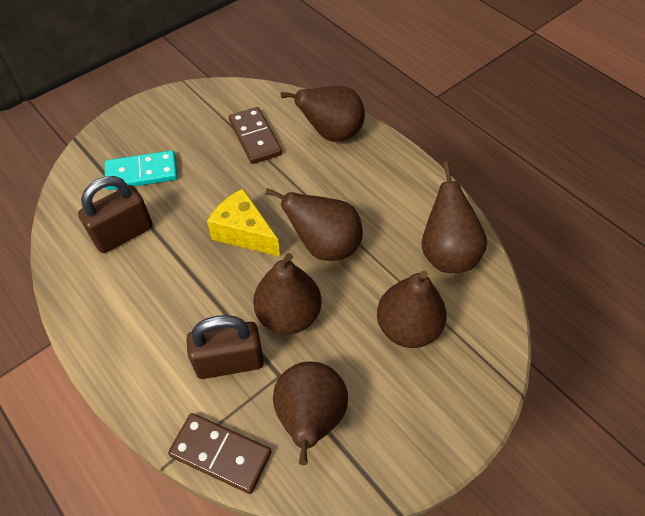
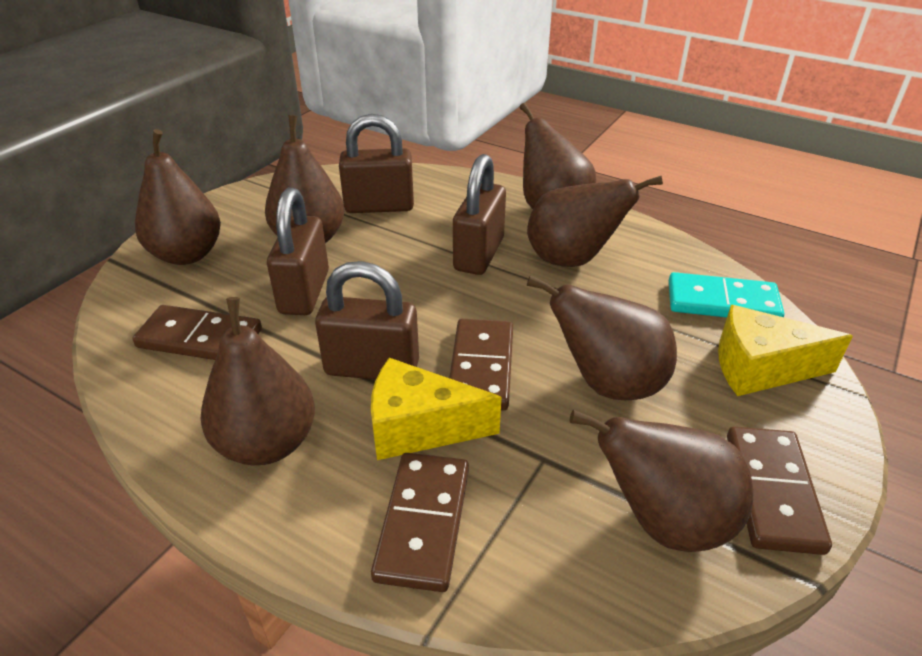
brown domino: [168,413,271,494] [229,107,282,164] = 2 -> [133,305,262,360] [371,453,469,592] [449,319,513,411] [727,427,832,555] = 4
brown padlock: [78,176,153,253] [186,315,264,379] = 2 -> [267,188,329,315] [315,261,419,380] [339,114,414,213] [453,154,506,275] = 4
brown pear: [253,253,322,335] [265,188,363,261] [273,361,348,465] [281,86,365,142] [377,271,447,348] [422,162,487,273] = 6 -> [135,129,221,265] [201,297,315,465] [265,115,345,243] [520,103,596,209] [527,176,663,267] [527,275,677,400] [570,410,754,552] = 7
yellow cheese: [207,189,280,257] = 1 -> [371,358,501,460] [718,305,853,396] = 2

